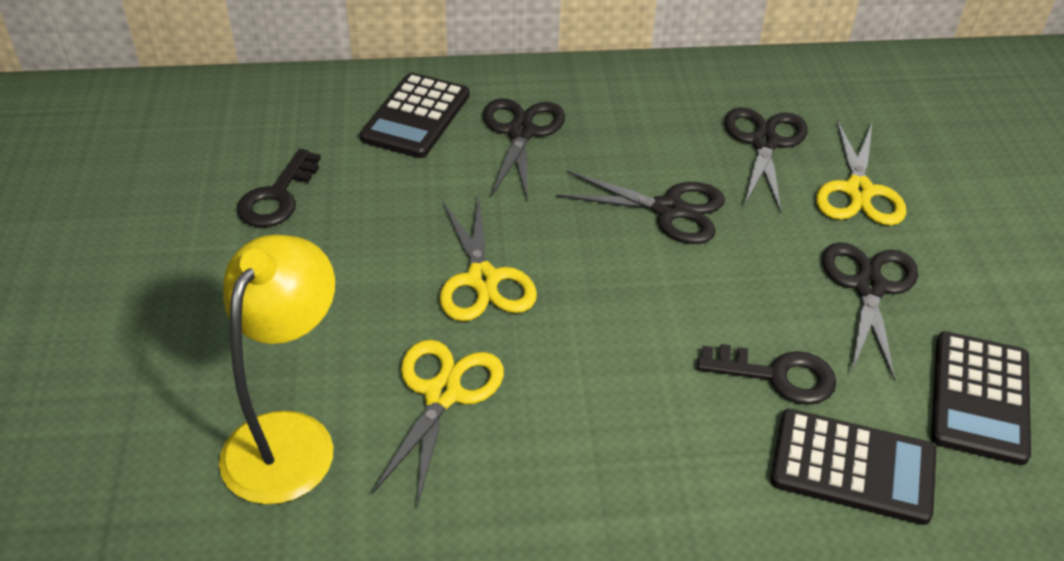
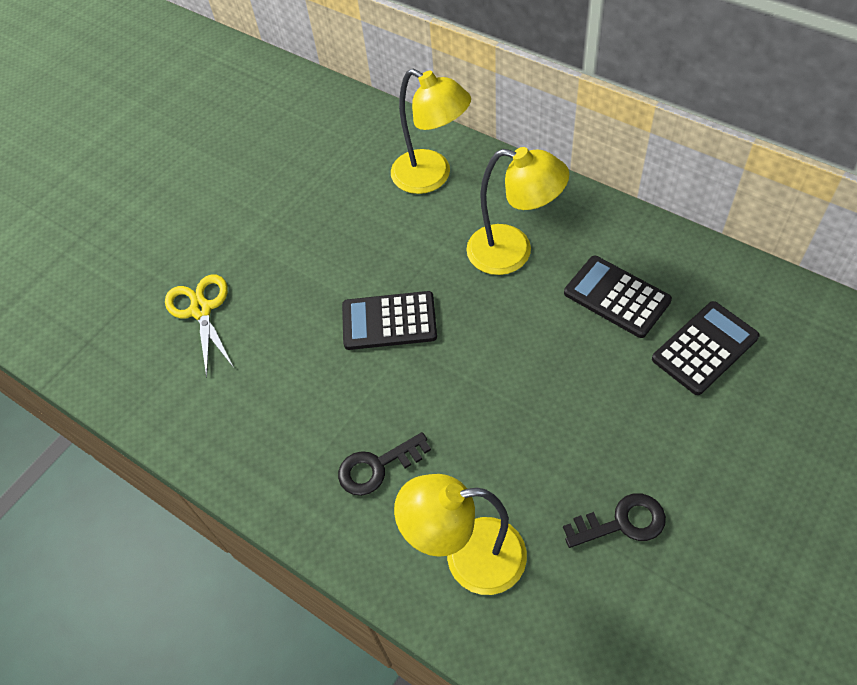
black scissors: [483,98,565,202] [556,170,725,244] [724,107,808,212] [822,242,918,381] = 4 -> none = 0
yellow lamp: [219,235,335,504] = 1 -> [391,69,471,194] [394,474,527,595] [466,147,569,275] = 3
yellow scissors: [372,340,504,507] [439,197,537,322] [816,120,906,226] = 3 -> [165,274,234,377] = 1

